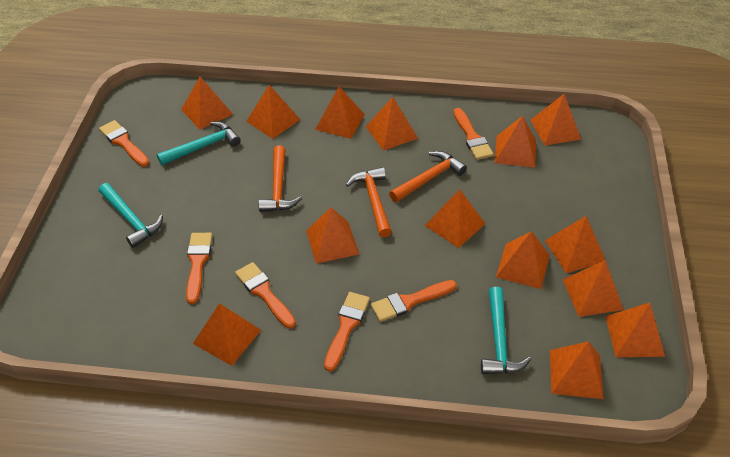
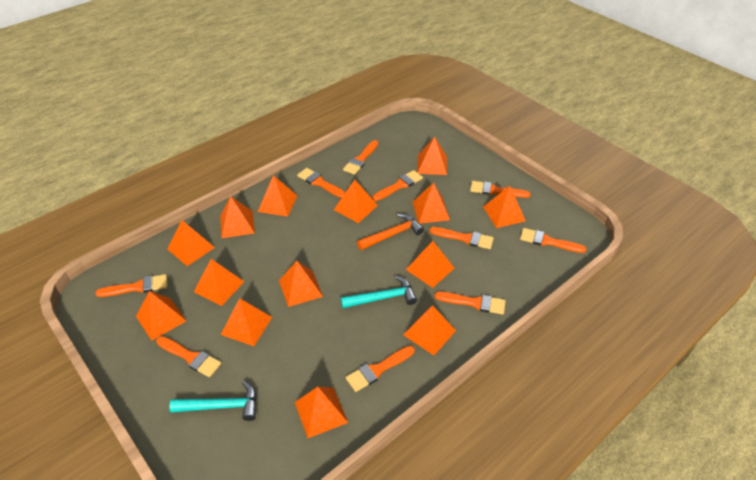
orange brush: [99,120,149,167] [186,233,212,304] [235,262,296,329] [324,292,370,372] [371,280,457,322] [453,108,494,160] = 6 -> [95,274,167,297] [156,336,221,377] [297,168,346,198] [343,140,378,175] [346,346,415,392] [372,170,423,201] [429,227,494,249] [434,292,505,315] [470,181,531,198] [520,228,586,253] = 10
orange hammer: [258,145,302,212] [346,167,392,237] [389,151,467,202] = 3 -> [357,213,424,250] = 1
turquoise hammer: [99,183,163,248] [157,121,241,165] [481,287,531,374] = 3 -> [169,381,257,421] [341,275,417,308] = 2

